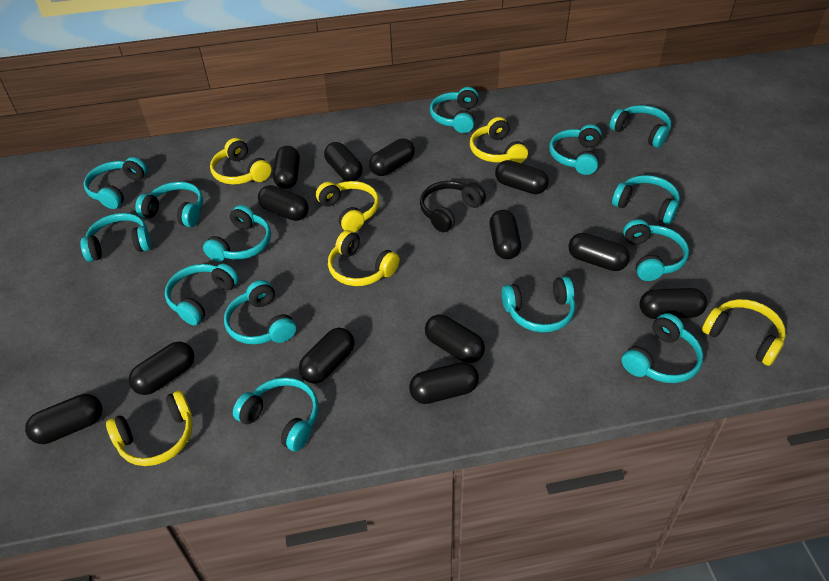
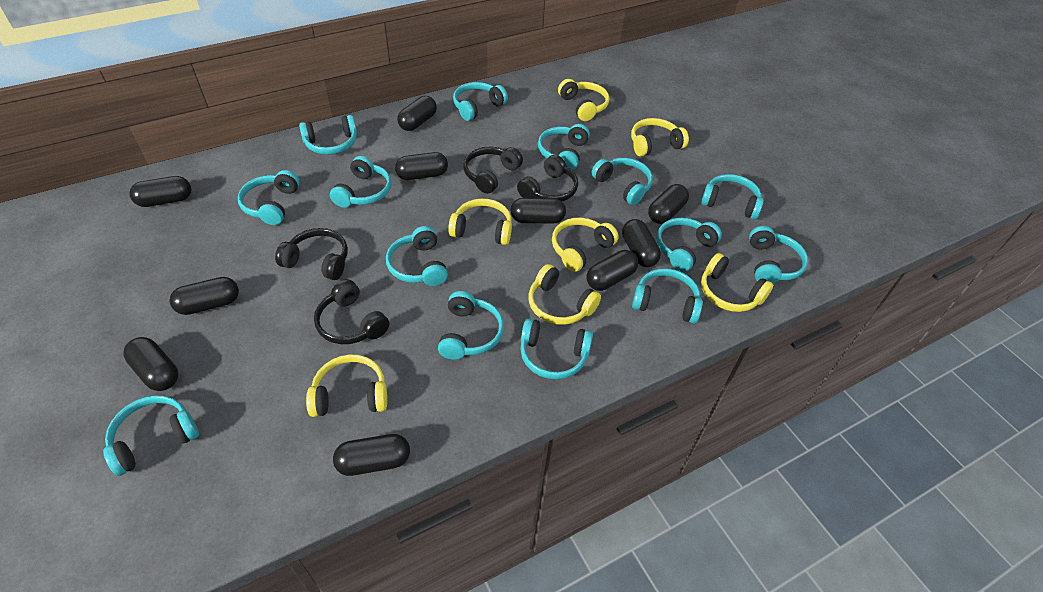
black capsule: [25,394,102,444] [128,341,195,395] [258,185,309,221] [273,146,300,189] [299,328,355,384] [324,142,363,181] [369,139,415,176] [409,362,479,404] [425,315,485,363] [489,210,521,259] [495,160,549,194] [568,233,630,271] [639,288,707,319] = 13 -> [123,337,178,391] [129,176,191,207] [170,277,239,315] [333,434,410,476] [395,152,448,180] [397,96,437,131] [510,198,566,224] [586,250,638,291] [622,219,661,267] [648,184,689,224] = 10
black headphones: [420,181,486,232] = 1 -> [275,228,348,280] [314,279,389,344] [464,147,523,194] [517,155,578,202] = 4
yellow headphones: [106,390,192,466] [210,138,272,185] [316,181,379,232] [328,230,400,286] [470,117,528,163] [702,299,786,366] = 6 -> [306,355,387,417] [448,198,512,245] [529,264,601,325] [552,217,619,272] [558,79,609,121] [631,118,689,157] [701,253,773,312] = 7

